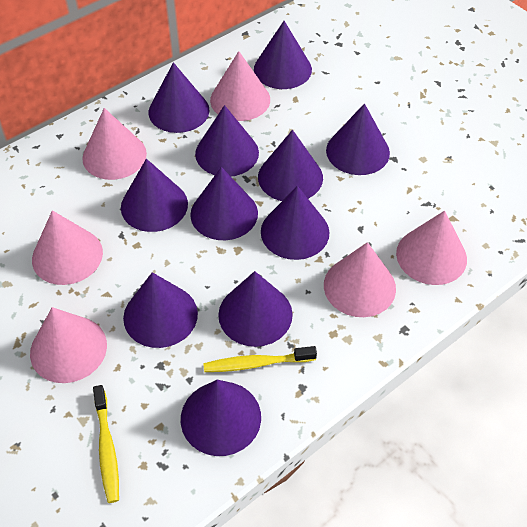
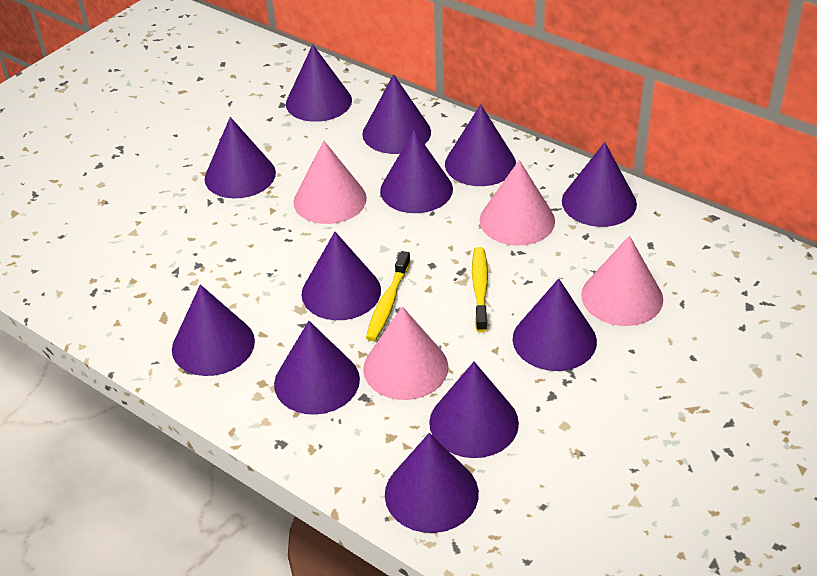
pink cone: [30,307,107,383] [32,210,103,285] [82,108,147,180] [210,51,270,121] [324,242,396,317] [396,211,467,285] = 6 -> [293,140,367,224] [363,306,448,400] [480,160,555,246] [581,236,663,326] = 4
purple cone: [121,159,188,232] [123,272,198,348] [149,62,210,133] [181,380,261,456] [190,167,258,240] [195,105,259,177] [218,271,293,347] [254,21,312,89] [258,130,323,201] [261,186,329,260] [326,103,390,175] = 11 -> [172,285,255,376] [205,117,276,199] [274,321,360,415] [286,44,352,122] [302,232,381,320] [362,74,431,154] [380,130,453,213] [385,433,479,533] [429,362,519,458] [445,104,516,186] [513,278,597,371] [562,142,637,227] = 12

